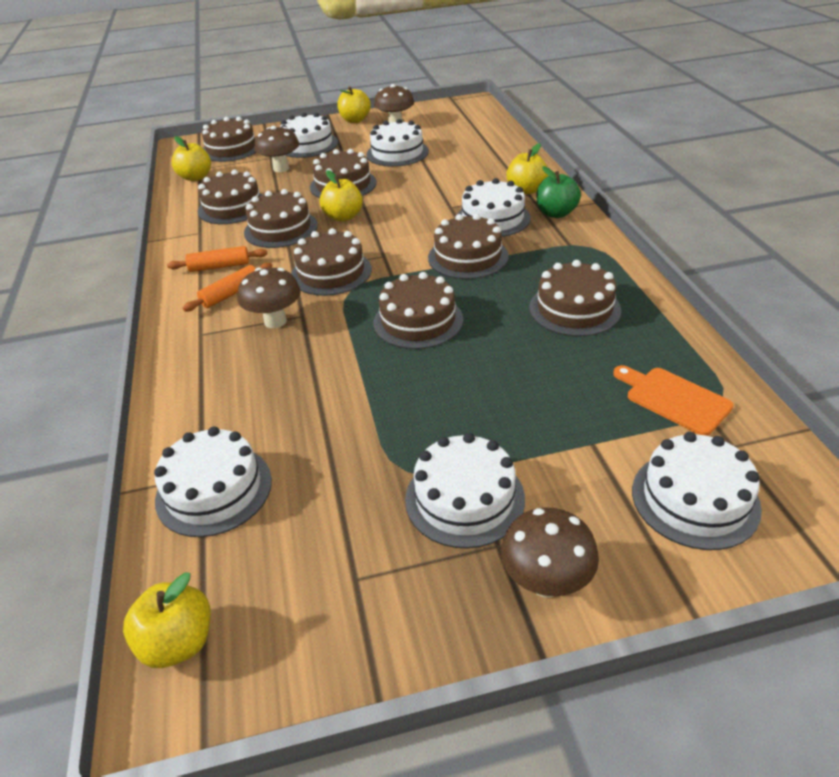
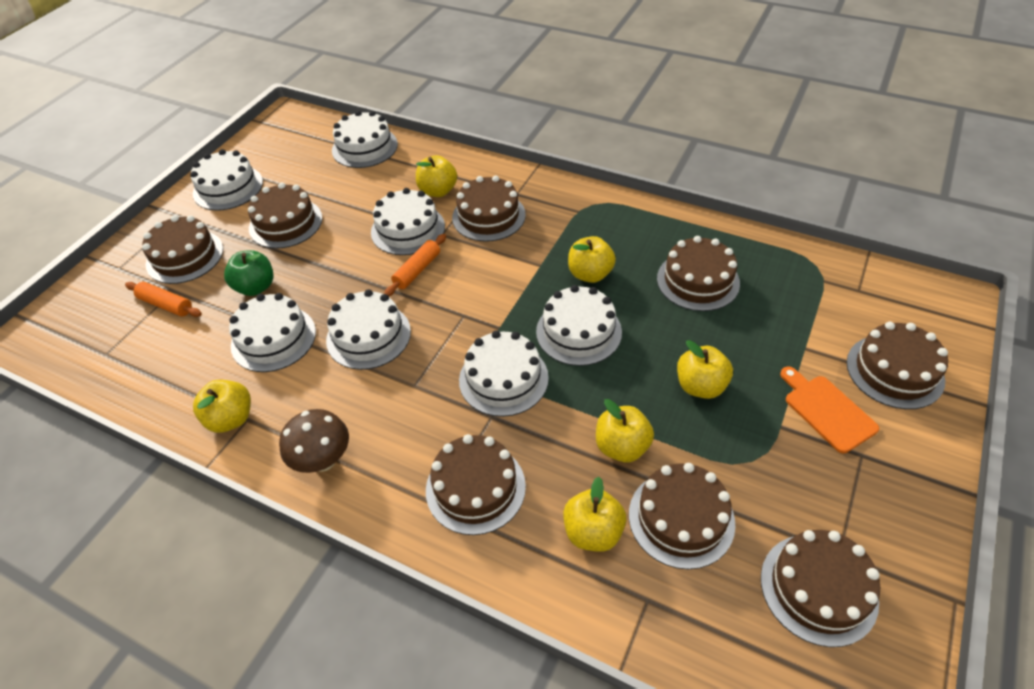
brown mushroom: [238,268,301,328] [255,126,299,172] [374,84,415,123] [501,507,599,598] = 4 -> [279,409,349,473] = 1
white cake: [154,427,272,537] [280,113,338,158] [366,119,429,167] [405,433,525,548] [457,178,531,237] [632,432,762,550] = 6 -> [190,149,263,211] [229,293,316,372] [326,289,411,370] [332,111,398,168] [371,188,445,255] [459,330,549,417] [536,285,622,366] = 7
yellow apple: [123,573,211,668] [172,136,211,181] [320,170,363,222] [337,86,371,123] [506,143,548,195] = 5 -> [193,380,251,433] [416,155,457,197] [563,477,627,552] [568,236,616,283] [596,399,654,462] [677,340,733,399] = 6

